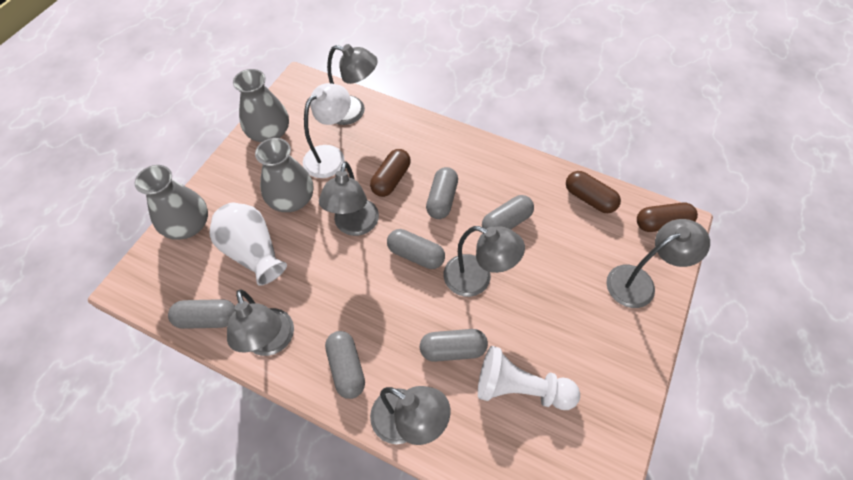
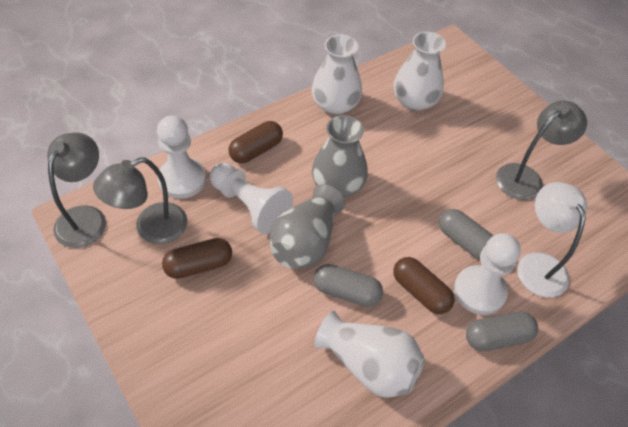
grey capsule: [168,299,235,329] [325,331,365,399] [387,229,445,269] [420,329,488,362] [426,167,458,219] [482,195,534,230] = 6 -> [313,264,383,307] [439,209,494,260] [466,312,538,351] = 3
grey lamp: [227,290,294,356] [319,161,379,236] [327,44,378,125] [370,386,451,445] [444,226,525,297] [606,219,710,308] = 6 -> [47,132,106,248] [93,157,187,244] [496,100,587,200] = 3
grey vase: [135,165,208,240] [233,69,289,142] [255,138,313,212] = 3 -> [269,184,345,269] [312,115,368,198] = 2
white pawn: [478,346,580,410] = 1 -> [157,115,206,199] [210,163,293,234] [454,233,521,315] = 3
white vase: [210,203,287,286] = 1 -> [312,35,362,115] [315,311,425,398] [393,32,446,111] = 3

